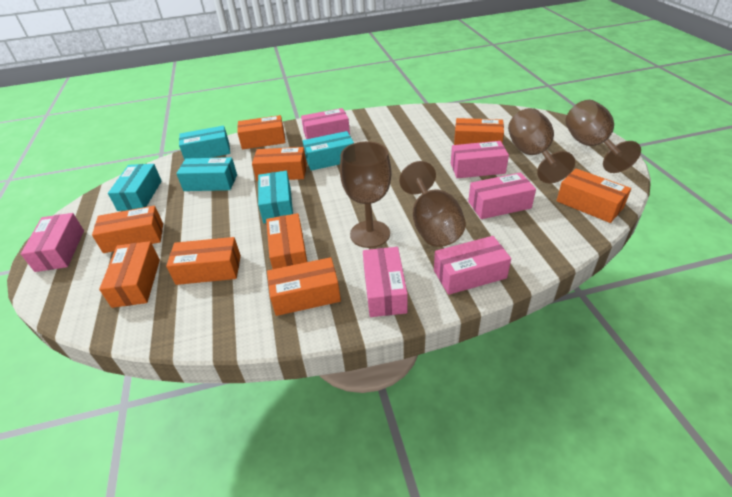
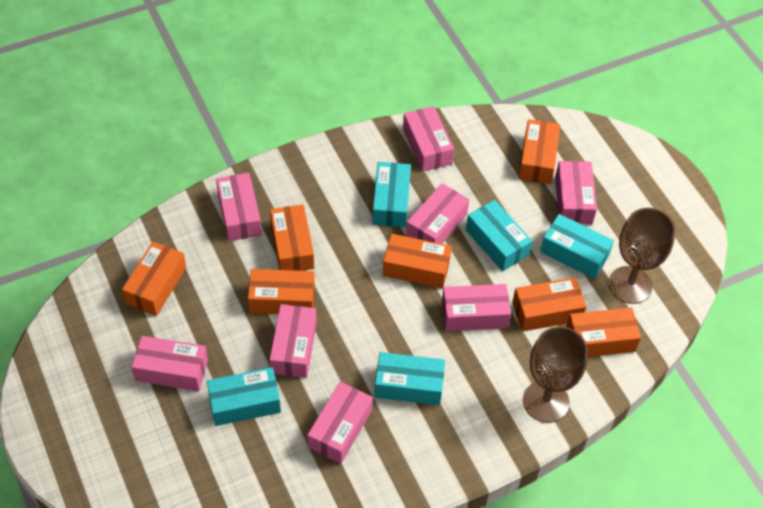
brown goblet: [340,141,392,248] [399,161,466,247] [508,108,575,183] [566,100,641,173] = 4 -> [523,326,588,423] [608,208,675,304] = 2
orange box: [92,206,163,253] [99,241,160,308] [166,237,241,285] [237,115,285,149] [252,147,307,181] [266,213,307,269] [267,257,341,316] [454,118,504,145] [557,168,631,223] = 9 -> [122,242,186,316] [248,269,315,314] [270,205,314,271] [383,234,452,288] [512,278,586,332] [519,119,560,184] [566,307,641,357] = 7
pink box: [21,213,84,272] [301,108,350,139] [363,247,408,317] [434,236,511,295] [451,141,509,178] [468,172,536,219] = 6 -> [132,336,208,391] [216,173,262,241] [270,304,317,378] [307,382,373,464] [403,106,454,172] [406,183,469,244] [442,284,511,331] [555,161,597,225] = 8

